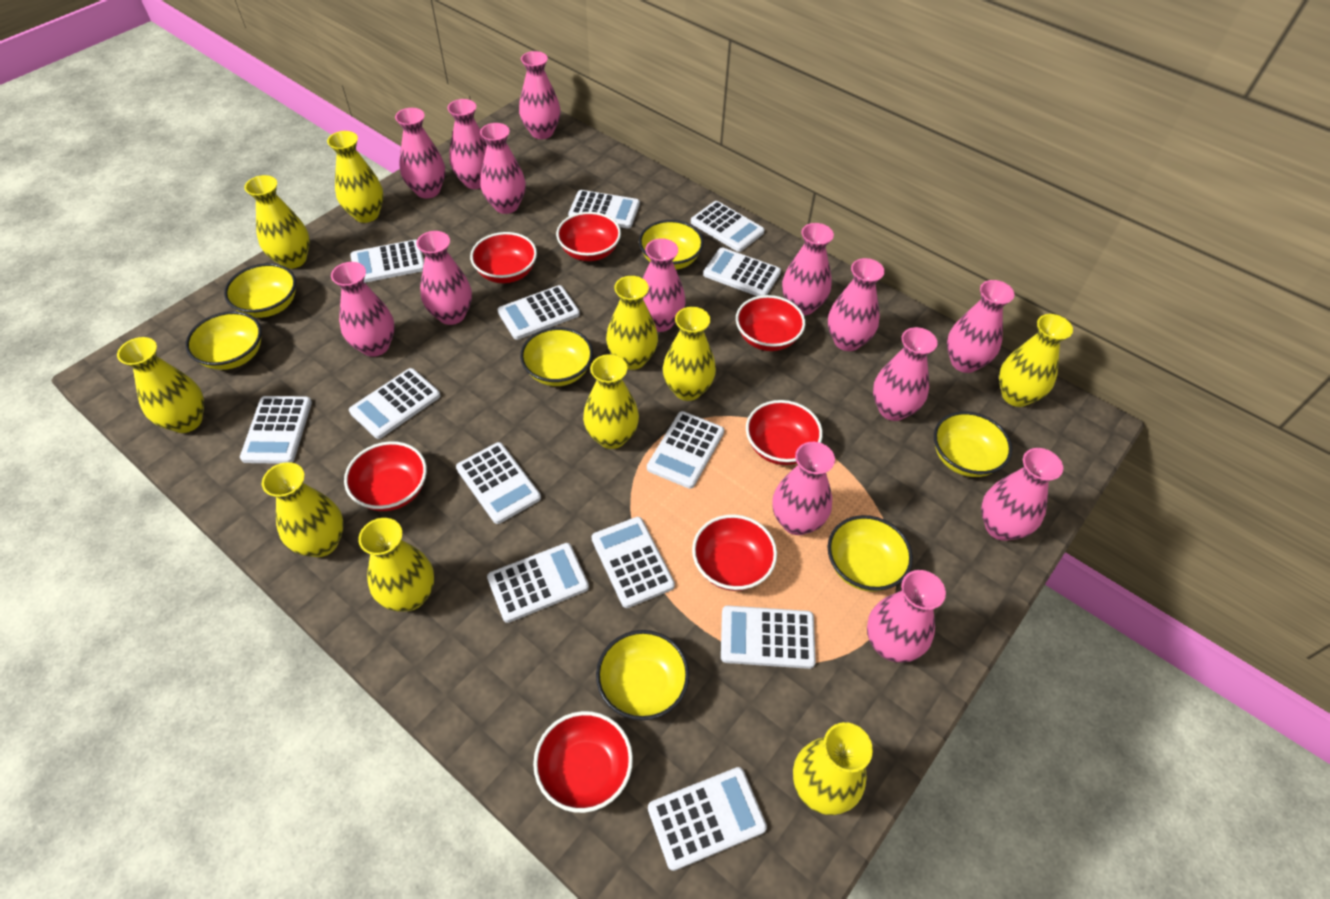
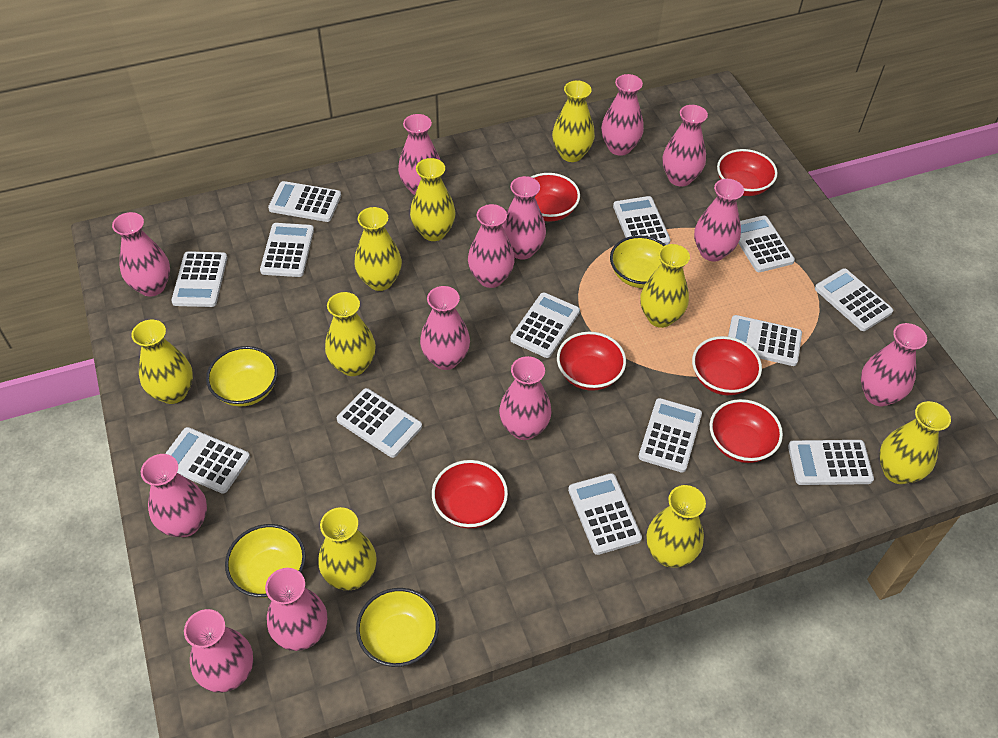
pink vase: [331,262,395,357] [395,108,445,198] [416,231,472,325] [447,99,487,189] [480,123,526,214] [519,51,561,139] [643,238,686,332] [772,442,835,535] [782,223,834,315] [828,258,885,351] [867,570,946,663] [873,327,938,421] [947,280,1014,373] [981,448,1063,541] = 14 -> [112,212,170,296] [141,454,207,537] [184,609,253,693] [265,568,327,651] [398,114,440,195] [420,286,470,370] [468,204,515,288] [499,356,552,440] [502,176,546,260] [601,74,644,156] [662,105,708,187] [694,179,744,262] [861,323,927,406] = 13
red bowl: [344,441,427,511] [470,232,537,283] [533,711,633,813] [556,212,621,261] [692,514,777,591] [736,295,805,351] [746,400,823,465] = 7 -> [432,460,508,528] [531,173,580,222] [557,332,626,391] [692,336,762,395] [710,399,783,463] [717,149,778,196] = 6
yellow bowl: [186,311,262,370] [224,263,296,318] [520,327,593,386] [596,630,689,720] [639,220,704,270] [827,515,913,592] [934,411,1012,477] = 7 -> [206,346,278,407] [225,524,306,598] [356,588,439,667] [610,236,665,288] = 4
yellow vase: [117,337,204,433] [244,175,310,269] [262,462,344,557] [327,131,384,223] [358,518,434,612] [583,354,639,449] [606,276,658,370] [663,307,716,401] [793,722,873,815] [999,314,1073,407] = 10 -> [131,320,193,404] [318,507,377,591] [325,292,376,376] [355,207,402,291] [410,158,456,241] [552,80,595,162] [640,244,690,328] [647,485,706,568] [879,401,951,484] = 9

